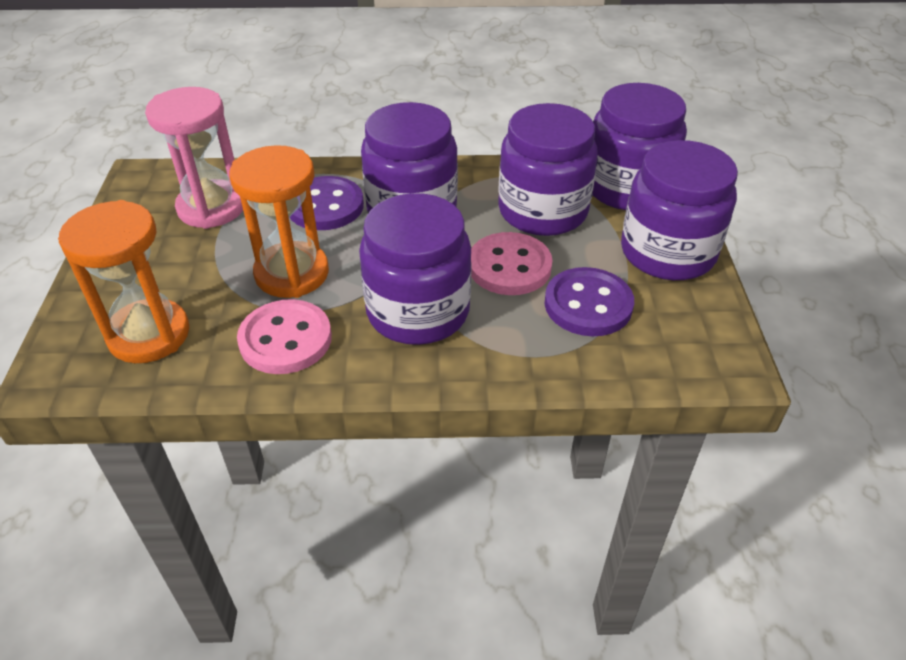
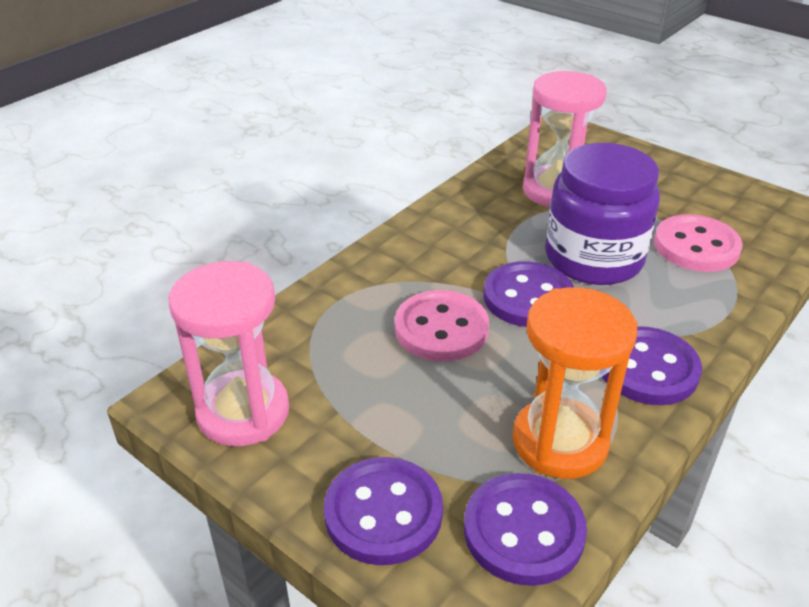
orange hourglass: [58,200,189,363] [229,145,329,298] = 2 -> [512,287,637,479] = 1
pink hourglass: [145,87,243,229] = 1 -> [168,261,289,446] [523,71,607,207] = 2
purple button: [290,176,364,230] [545,267,634,336] = 2 -> [324,457,443,565] [464,473,587,586] [483,261,574,327] [602,326,702,405] = 4
purple jar: [359,193,472,345] [361,102,458,213] [498,103,598,236] [592,83,687,210] [621,140,738,280] = 5 -> [545,143,660,285] = 1

